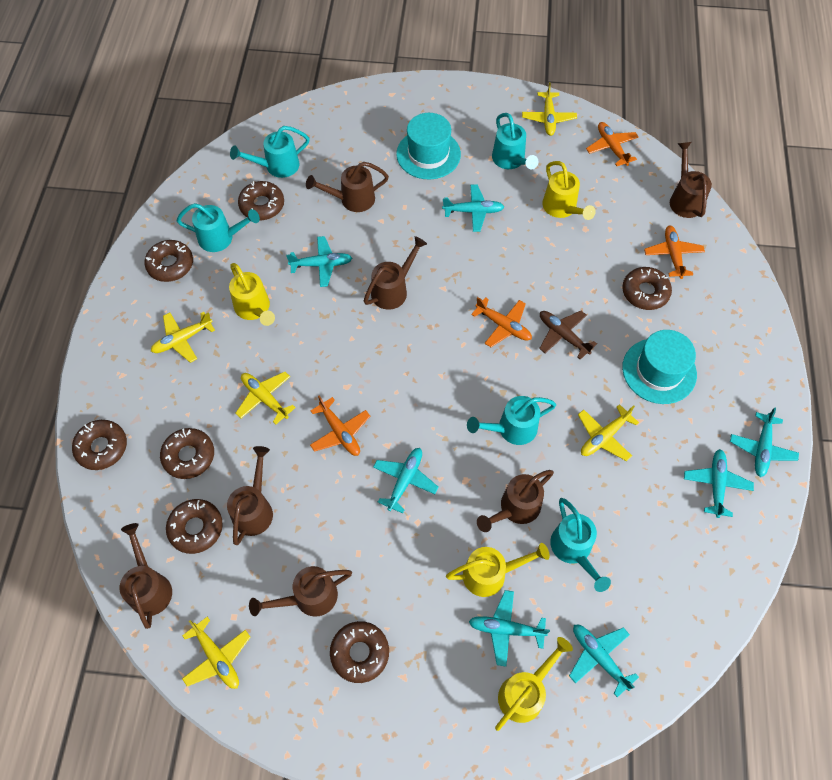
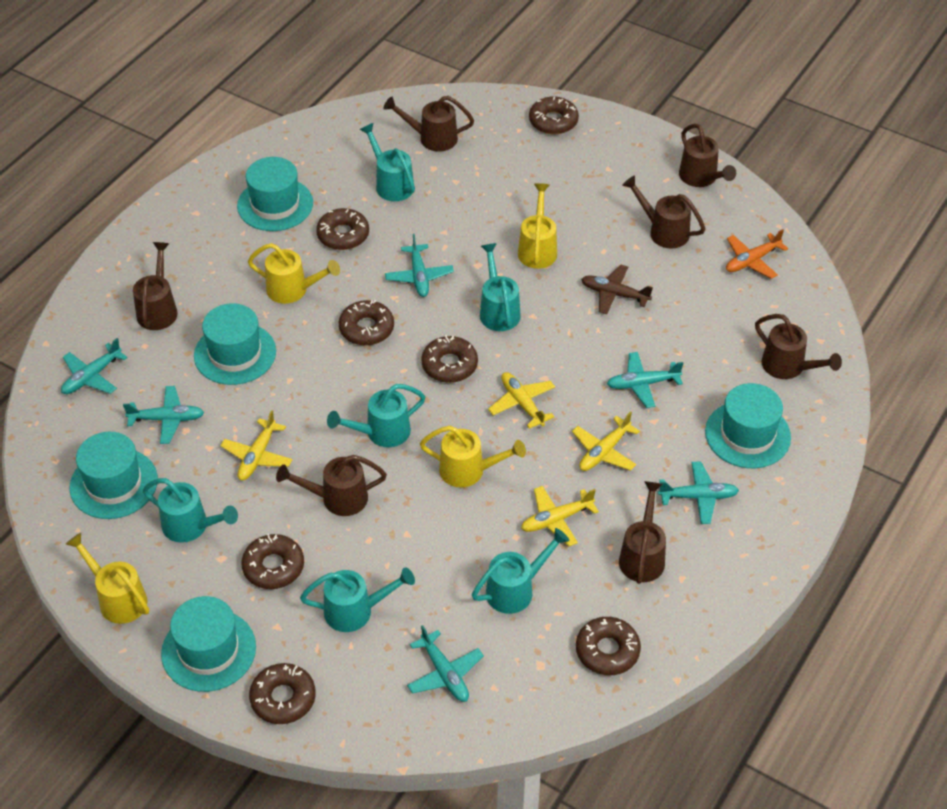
orange plane: [310,396,370,456] [471,297,532,347] [586,122,639,166] [644,226,705,279] = 4 -> [726,229,788,279] = 1
turquoise hat: [396,113,461,180] [622,330,697,404] = 2 -> [69,432,158,519] [161,596,256,692] [194,303,276,385] [237,157,313,231] [705,383,791,468] = 5
turquoise plane: [286,236,352,287] [373,448,439,513] [442,185,504,232] [469,590,550,667] [569,625,639,697] [684,449,754,518] [730,407,799,477] = 7 -> [61,338,128,394] [123,386,204,444] [385,234,454,297] [407,625,484,702] [607,352,683,408] [658,461,739,524] = 6
turquoise watering can: [176,203,260,252] [230,126,310,178] [467,396,556,445] [492,113,538,170] [550,498,611,592] = 5 -> [143,478,238,543] [300,567,415,632] [327,384,425,447] [360,123,415,201] [472,528,569,614] [480,243,521,331] = 6
yellow plane: [151,312,215,363] [182,617,251,689] [236,372,296,425] [522,82,577,136] [578,404,639,461] = 5 -> [220,410,293,480] [488,372,555,429] [521,486,599,547] [572,411,640,471] = 4

